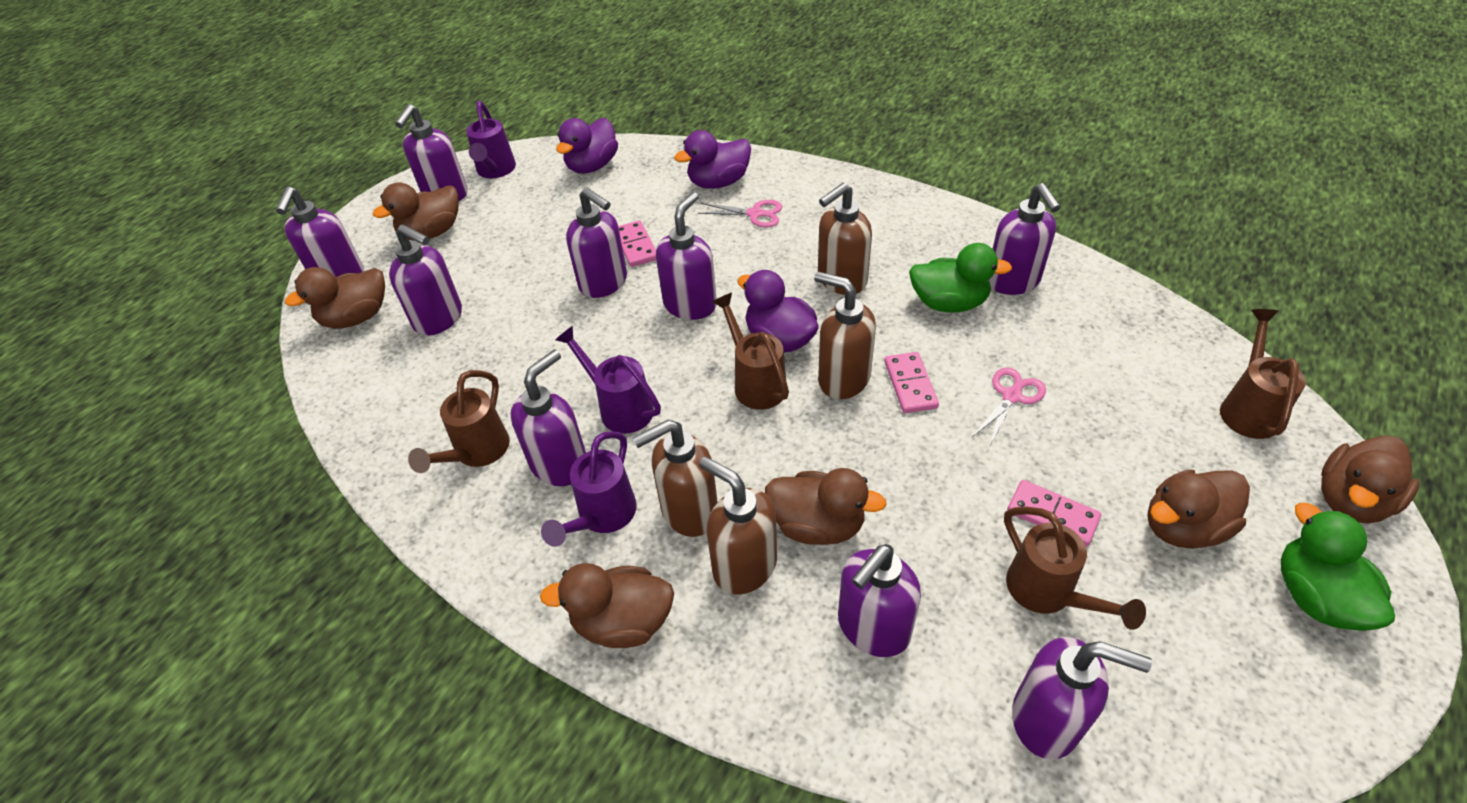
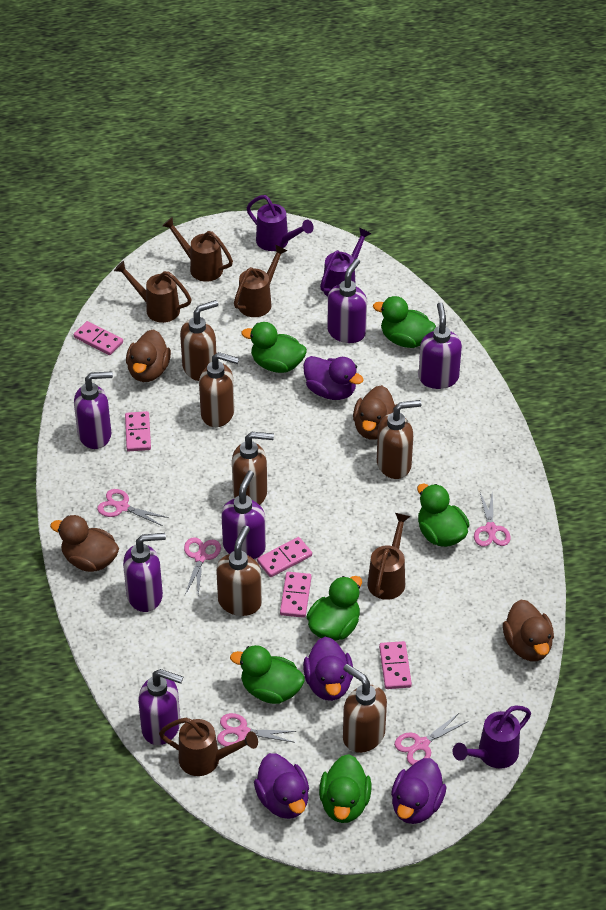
brown duck: [285,267,385,329] [373,182,459,240] [540,563,674,648] [765,468,887,545] [1147,469,1250,549] [1321,435,1419,524] = 6 -> [50,515,119,572] [126,329,171,382] [353,385,397,440] [503,599,554,661] = 4
brown soap dispenser: [633,420,718,537] [699,456,777,594] [814,272,876,399] [818,183,872,295] = 4 -> [180,300,218,381] [199,352,239,427] [216,526,262,616] [232,432,274,505] [343,664,387,753] [377,400,421,479] = 6
brown watering can: [408,370,510,473] [712,293,789,410] [1004,507,1146,630] [1220,309,1306,439] = 4 -> [114,261,192,323] [159,718,258,776] [162,217,233,282] [234,244,288,317] [367,513,410,600] = 5
green duck: [909,243,1012,313] [1281,503,1395,631] = 2 -> [230,645,305,704] [241,322,307,373] [306,576,362,641] [319,754,371,823] [373,296,436,348] [417,484,470,547] = 6
pink domino: [618,220,656,267] [885,352,939,413] [1007,480,1101,546] = 3 -> [74,321,123,355] [125,411,151,451] [257,537,312,577] [280,572,312,618] [379,641,412,689] = 5
pink scissors: [698,200,783,227] [972,367,1046,445] = 2 -> [97,489,169,526] [184,537,221,595] [217,713,297,747] [394,713,467,765] [474,491,511,547] = 5
purple duck: [556,118,618,174] [674,130,751,189] [737,270,818,353] = 3 -> [254,753,309,819] [303,356,364,400] [303,637,353,701] [391,758,446,824] = 4
purple soap dispenser: [276,187,364,277] [389,224,462,336] [395,104,468,201] [510,349,586,486] [566,188,627,298] [656,192,717,320] [838,544,921,657] [989,183,1061,295] [1012,637,1152,760] = 9 -> [74,371,113,449] [123,533,166,612] [138,669,183,745] [221,471,266,559] [327,258,367,343] [418,302,462,389] = 6

